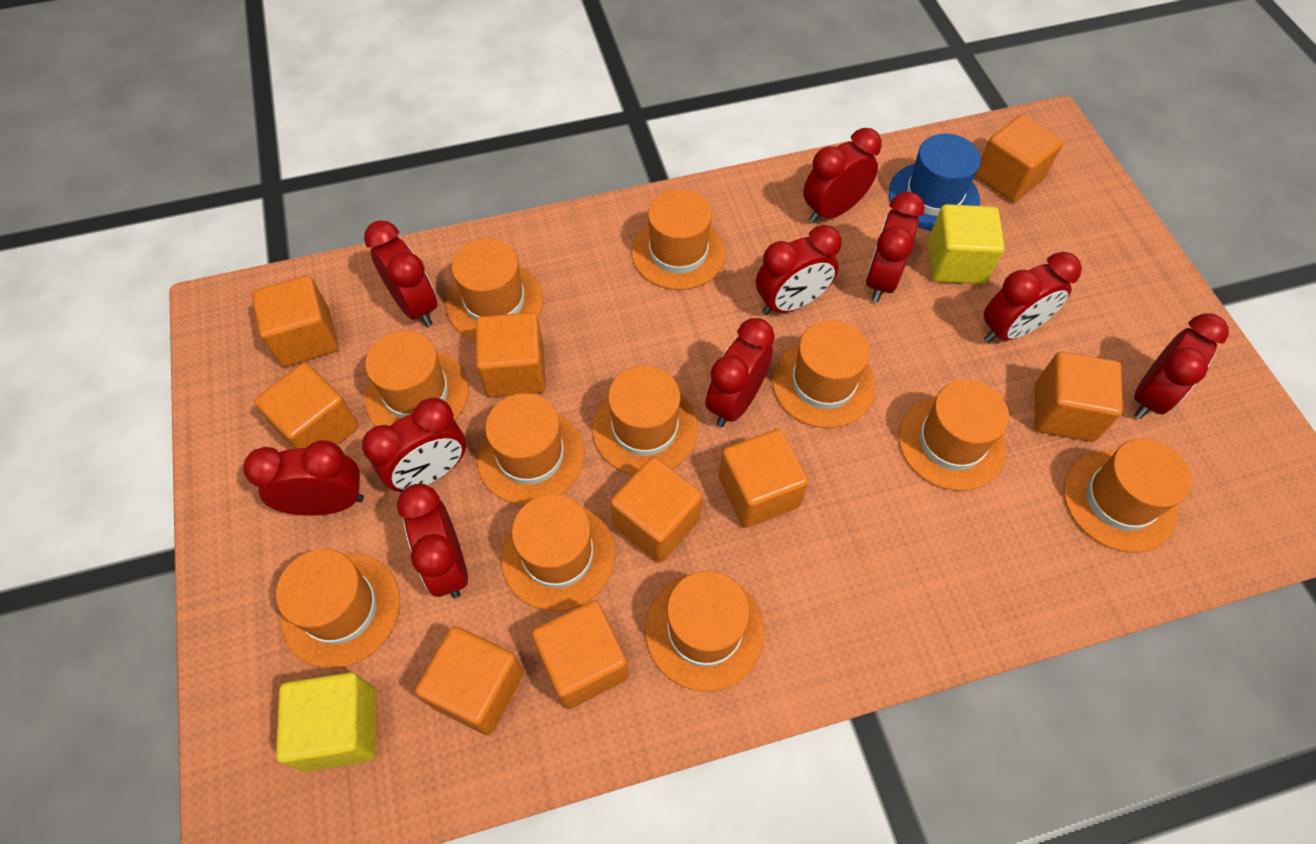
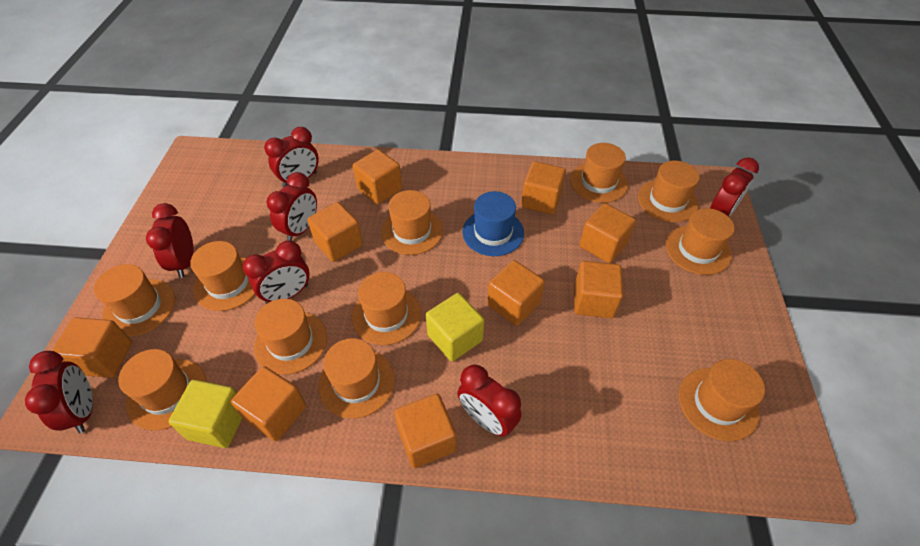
red clock: [243,440,364,516] [362,398,466,492] [364,220,437,327] [397,484,468,598] [706,318,775,427] [756,225,842,315] [803,128,882,223] [866,191,925,302] [983,252,1082,343] [1134,314,1229,419] = 10 -> [25,351,93,433] [146,203,193,278] [243,240,310,304] [264,127,319,187] [267,172,317,241] [457,364,521,436] [710,157,759,217] = 7

